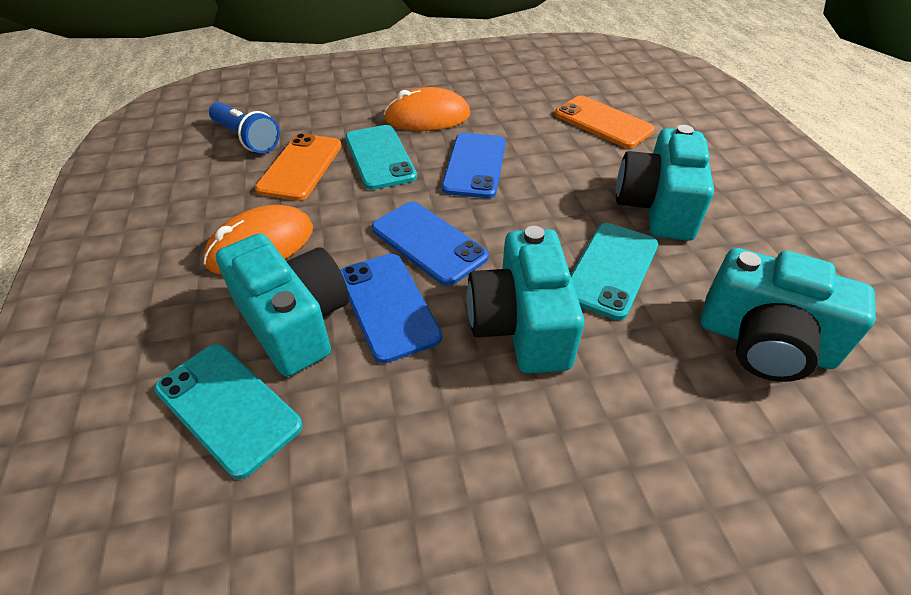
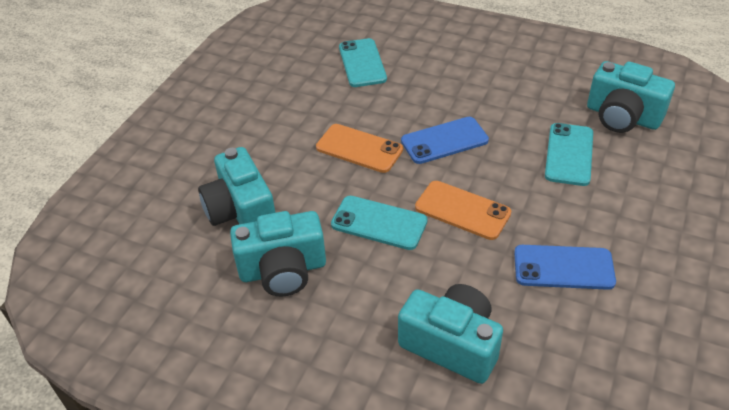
blue flashlight: [209,102,280,153] = 1 -> none = 0
blue phone: [340,254,442,363] [372,202,489,286] [442,133,506,198] = 3 -> [401,117,489,164] [514,245,616,290] = 2
orange mouse: [203,205,313,275] [384,87,470,131] = 2 -> none = 0

